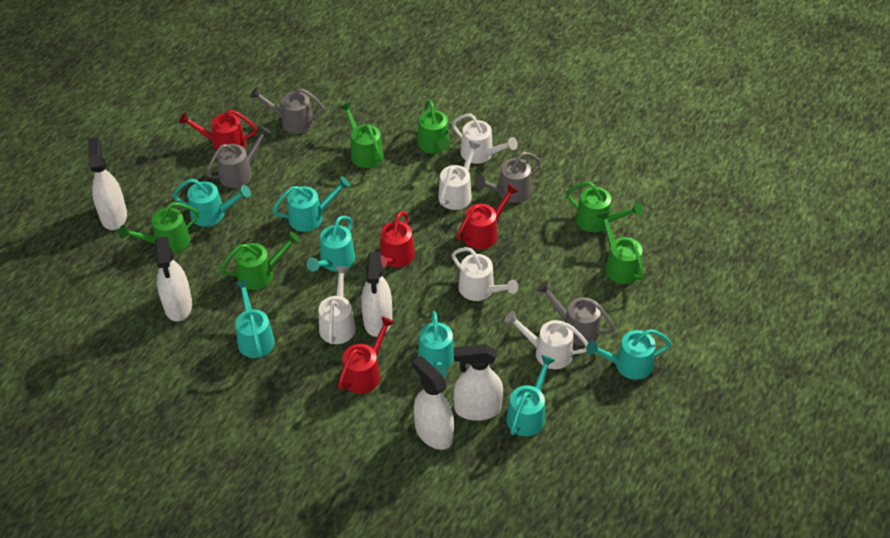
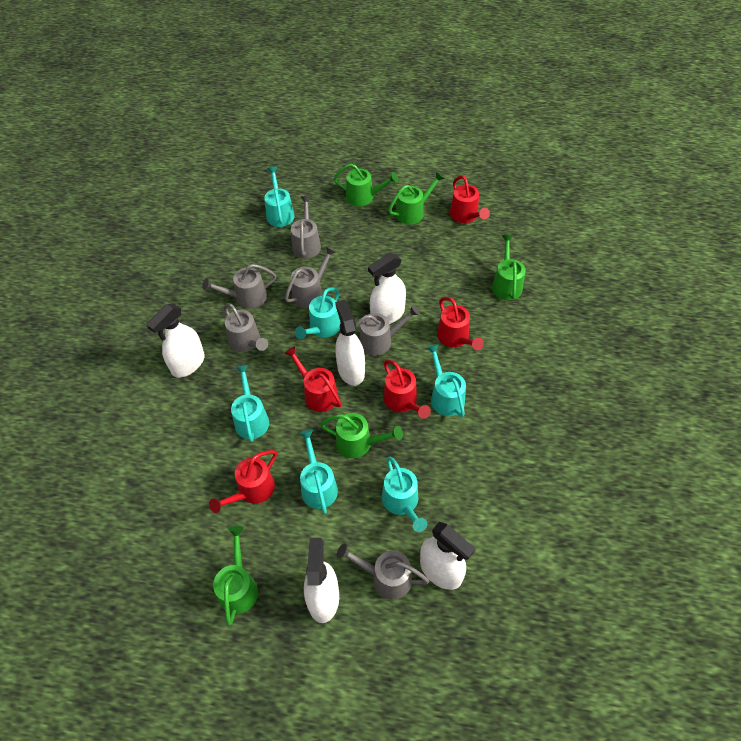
green watering can: [119,202,199,253] [220,232,300,290] [340,102,383,168] [417,100,450,153] [566,182,643,232] [597,211,644,284] = 6 -> [213,526,258,625] [320,413,403,458] [334,164,399,207] [388,172,445,225] [492,235,526,300] = 5
grey watering can: [206,126,271,188] [250,87,325,134] [475,152,541,203] [537,281,615,346] = 4 -> [202,264,276,308] [224,303,268,352] [285,246,336,308] [291,196,321,259] [337,544,429,600] [356,305,420,356] = 6
red watering can: [179,110,257,151] [338,316,395,393] [380,211,415,268] [457,184,519,249] = 4 -> [209,450,277,513] [284,346,342,412] [383,360,431,419] [437,297,484,350] [450,176,490,223] = 5
turquoise watering can: [173,178,251,227] [235,280,275,358] [272,176,350,232] [307,216,355,271] [418,311,454,378] [506,355,555,436] [586,329,671,380] = 7 -> [231,365,269,442] [264,167,294,227] [295,287,341,339] [299,430,338,514] [382,456,427,532] [426,344,466,417] = 6
white watering can: [319,266,356,344] [438,141,481,210] [452,114,518,164] [452,247,518,301] [505,311,588,369] = 5 -> none = 0

